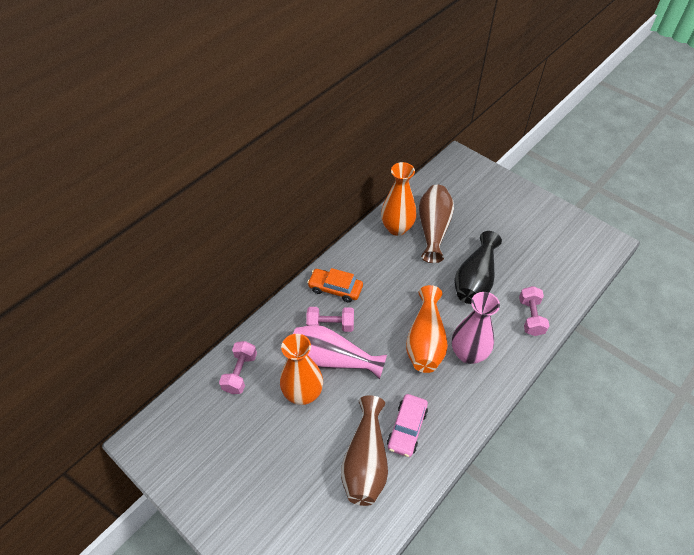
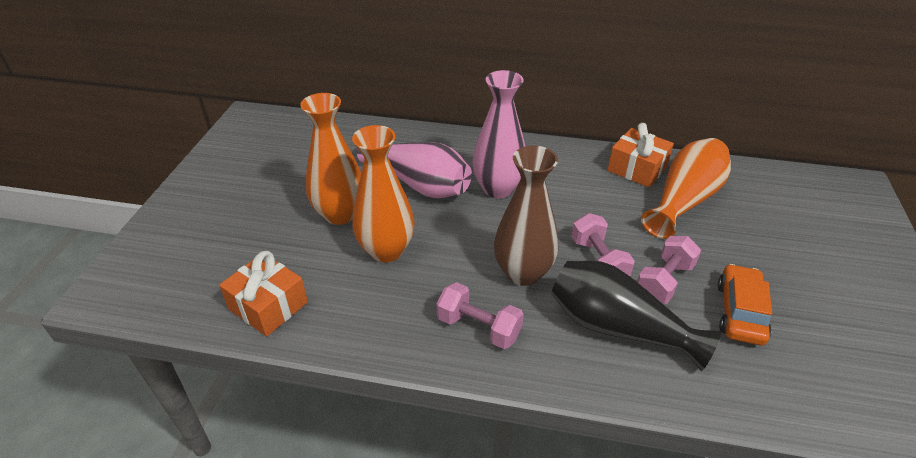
brown vase: [341,395,388,506] [419,185,454,263] = 2 -> [494,145,558,286] = 1
orange gift: none = 0 -> [219,251,308,336] [608,123,674,188] = 2
pink car: [387,394,428,457] = 1 -> none = 0

